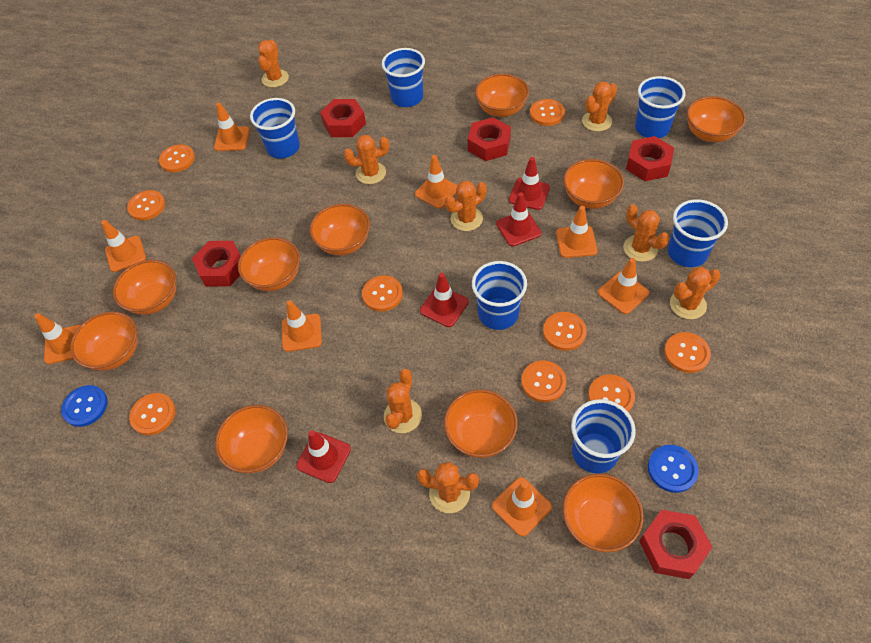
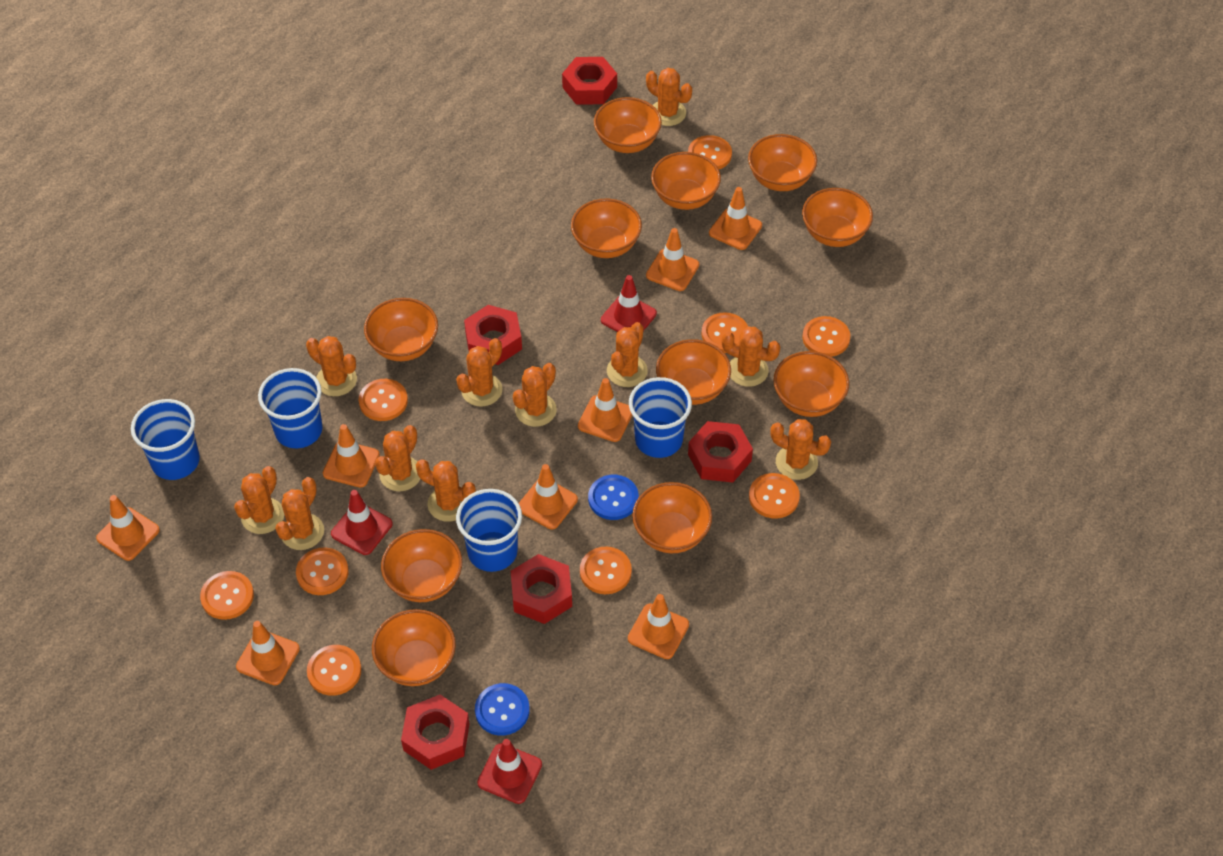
blue cup: [250,98,300,159] [382,48,425,107] [472,261,527,330] [571,399,636,474] [635,76,685,138] [668,199,728,267] = 6 -> [131,399,200,480] [258,368,323,448] [456,489,522,572] [629,377,692,458] = 4
orange bowl: [70,312,138,371] [113,260,176,315] [215,405,288,473] [238,237,300,291] [310,204,370,256] [444,390,518,458] [475,74,529,117] [563,159,624,209] [563,474,644,552] [687,96,746,142] = 10 -> [364,298,438,361] [372,609,456,686] [381,529,462,602] [571,199,642,258] [594,97,662,153] [632,482,712,553] [651,152,721,210] [656,339,731,405] [748,134,817,191] [773,351,849,417] [802,188,873,247] = 11
orange cactus: [258,40,289,88] [344,135,389,184] [384,369,422,433] [417,462,479,513] [445,180,486,231] [582,81,617,132] [623,204,669,262] [670,267,721,319] = 8 -> [234,466,284,534] [275,477,324,550] [306,336,357,396] [375,425,420,491] [416,459,476,522] [456,338,503,406] [513,363,557,427] [607,322,648,387] [646,68,692,126] [721,327,780,387] [770,419,831,480] = 11
red traffic cone: [296,430,351,483] [420,273,469,327] [496,192,541,246] [509,157,550,210] = 4 -> [331,490,393,555] [477,739,542,804] [601,275,657,332] = 3

